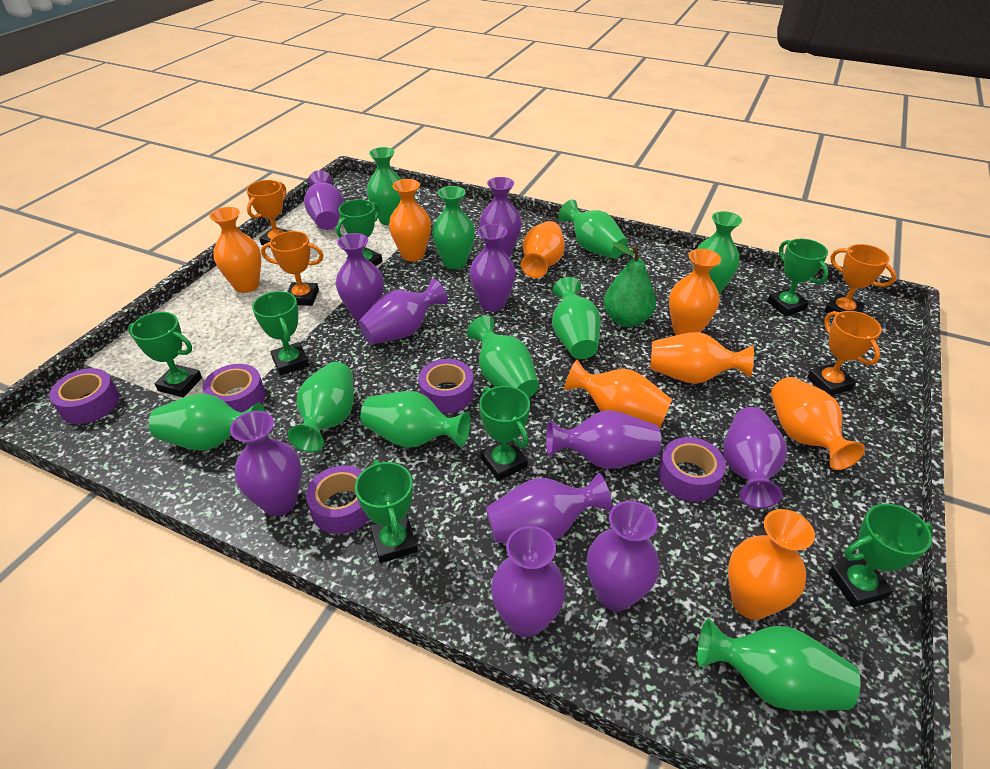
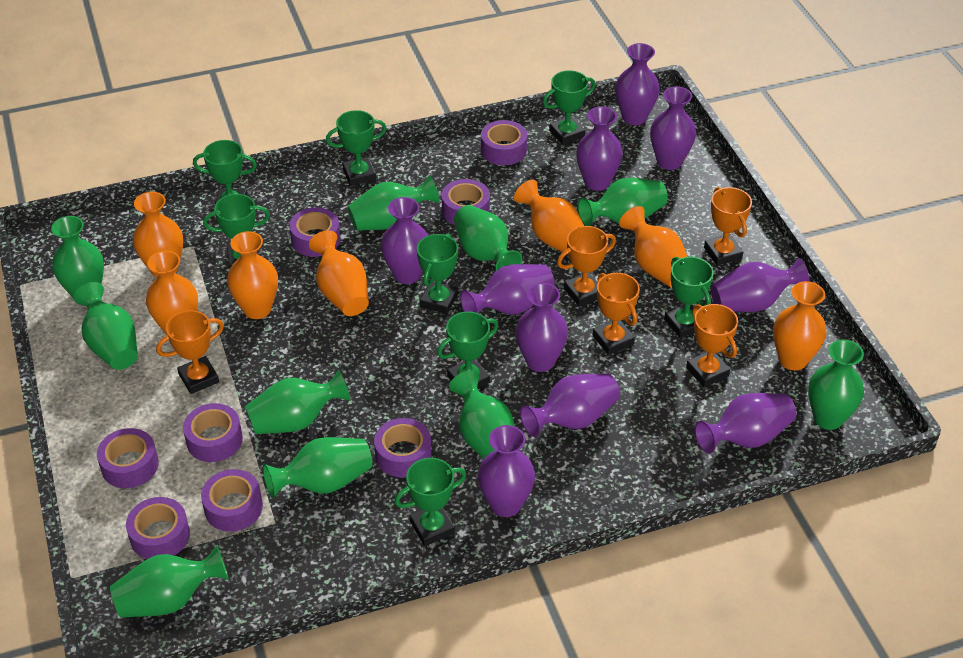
green pear: [604,242,656,327] = 1 -> none = 0
green trophy: [128,312,202,397] [252,291,309,375] [336,199,383,266] [355,460,417,563] [479,386,530,481] [767,239,828,316] [829,503,933,607] = 7 -> [193,140,257,207] [203,194,270,268] [326,110,387,186] [394,458,466,546] [417,233,458,314] [437,311,499,389] [543,70,596,145] [664,257,713,338] = 8
orange trophy: [246,180,288,247] [261,231,324,306] [808,311,882,396] [824,244,897,317] = 4 -> [156,310,224,394] [557,226,616,306] [593,273,640,355] [686,304,738,387] [704,187,752,266] = 5
orange vase: [210,207,261,293] [389,179,431,261] [521,221,565,278] [564,360,672,428] [650,332,754,384] [669,249,721,335] [728,509,815,620] [771,377,865,470] = 8 -> [133,192,183,277] [146,251,198,335] [227,231,278,319] [309,230,369,316] [514,180,584,255] [619,206,687,288] [773,281,827,370] = 7
purple tape: [49,368,120,424] [203,364,266,412] [306,465,370,534] [419,359,474,413] [658,437,726,502] = 5 -> [97,428,159,488] [126,497,190,559] [183,403,243,462] [201,469,263,532] [289,207,340,257] [374,418,431,478] [442,179,490,225] [481,120,527,165] = 8
purple vase: [230,411,301,516] [304,170,343,230] [336,233,384,321] [358,279,448,344] [469,224,516,312] [480,177,522,257] [486,473,612,543] [491,526,566,637] [546,410,661,469] [587,501,659,611] [724,407,787,509] = 11 -> [381,197,428,284] [460,264,554,315] [478,425,535,517] [516,283,568,372] [520,373,620,437] [576,107,623,191] [615,43,660,125] [650,86,696,170] [695,393,796,454] [711,258,810,312] = 10

